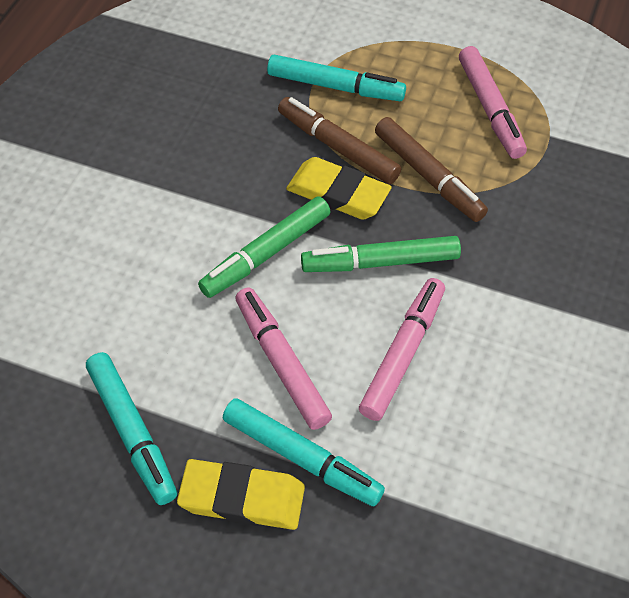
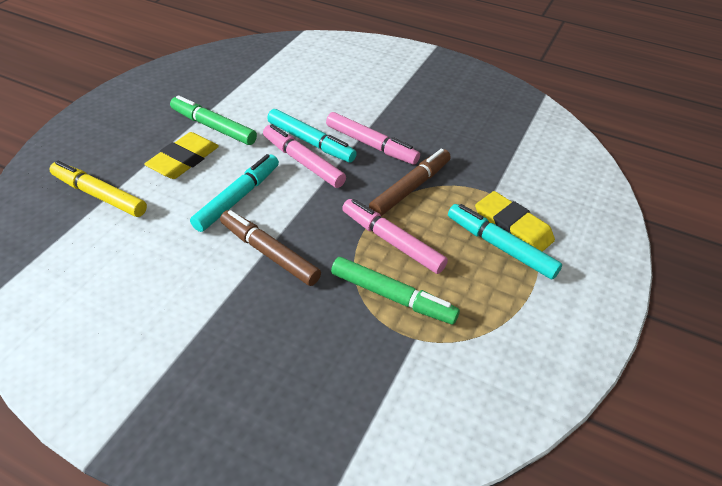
yellow marker: none = 0 -> [49,161,147,217] = 1

